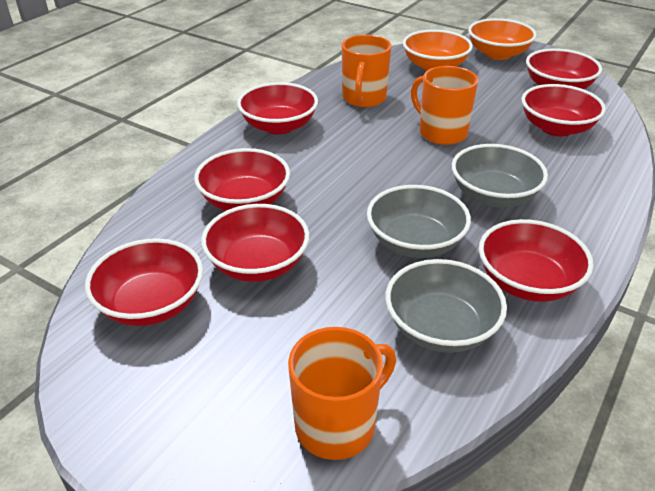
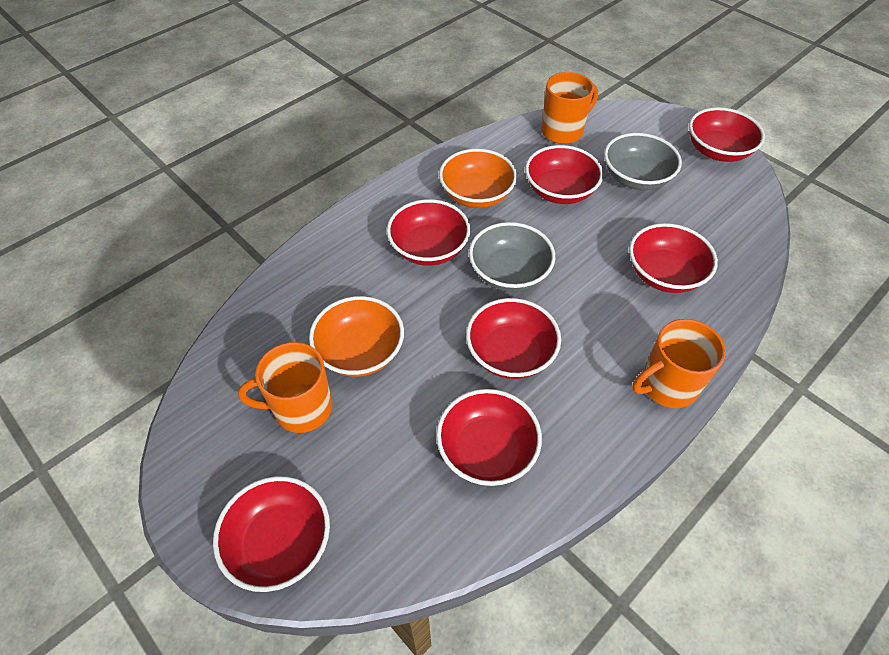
grey bowl: [367,185,471,258] [385,259,507,353] [452,144,548,207] = 3 -> [469,222,555,292] [604,133,682,190] = 2

